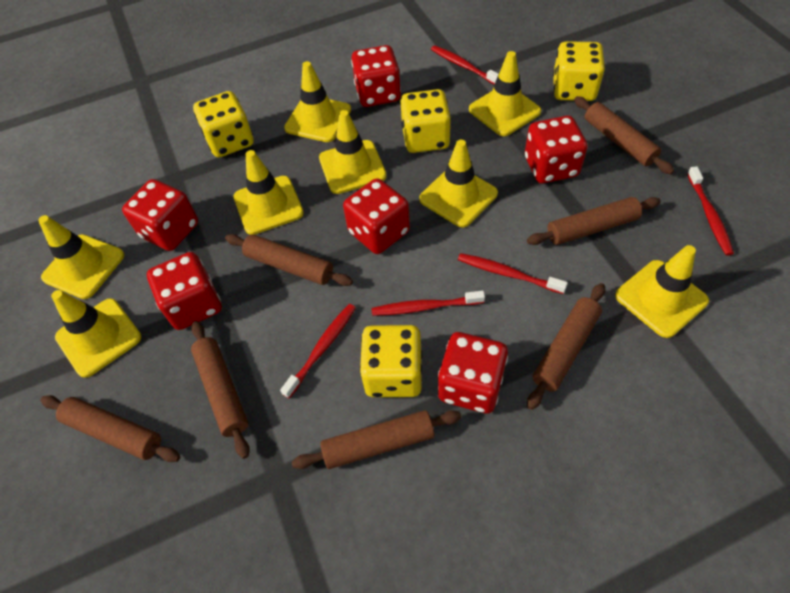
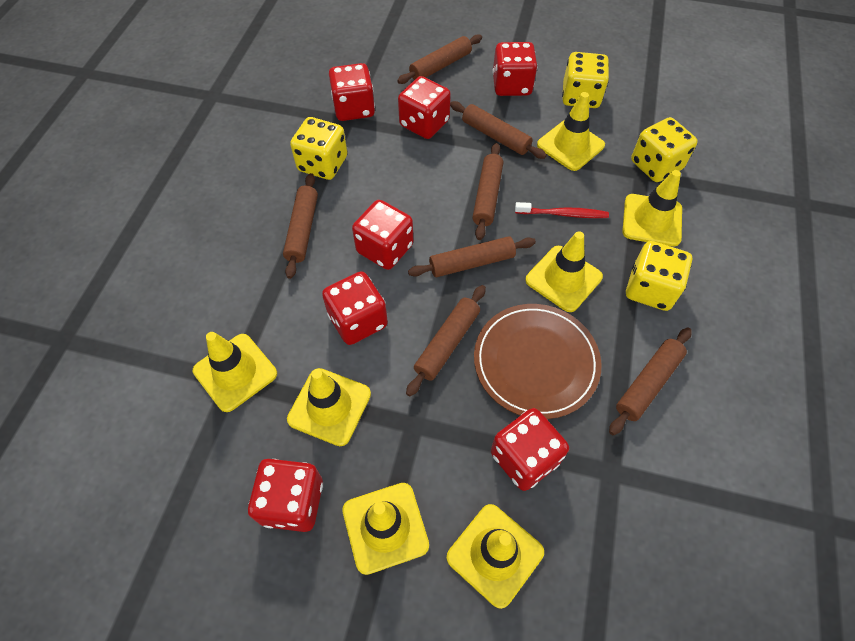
brown plate: none = 0 -> [474,304,601,419] = 1
red dice: [122,179,198,251] [147,252,222,330] [343,178,410,254] [351,45,401,107] [438,332,508,413] [525,116,588,184] = 6 -> [248,459,323,532] [322,271,388,345] [329,63,375,121] [352,200,414,270] [398,76,451,139] [491,408,569,491] [493,42,537,96] = 7
red toothbrush: [280,304,356,398] [372,291,485,316] [431,45,498,84] [458,253,568,294] [687,166,734,256] = 5 -> [515,202,609,218] = 1
yellow traffic cone: [38,215,124,299] [51,290,141,378] [233,150,304,235] [284,61,351,142] [319,110,387,194] [419,140,498,228] [469,51,541,136] [615,245,709,338] = 8 -> [193,332,277,412] [287,368,371,446] [342,483,429,575] [446,504,544,609] [525,231,603,312] [537,92,605,171] [622,170,682,247] = 7

